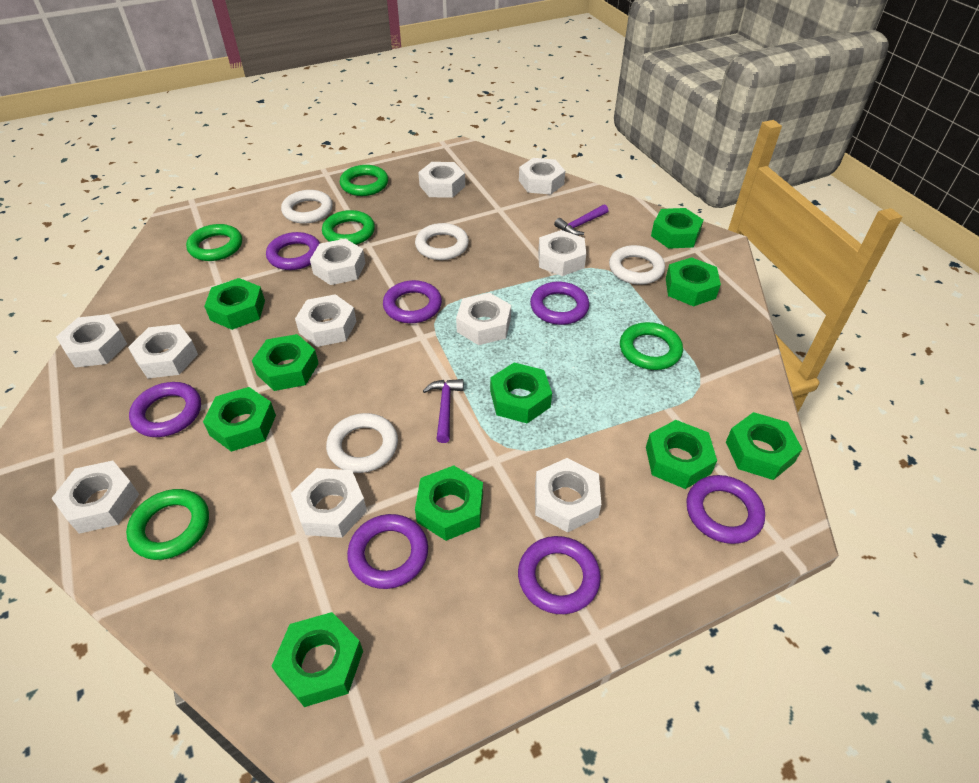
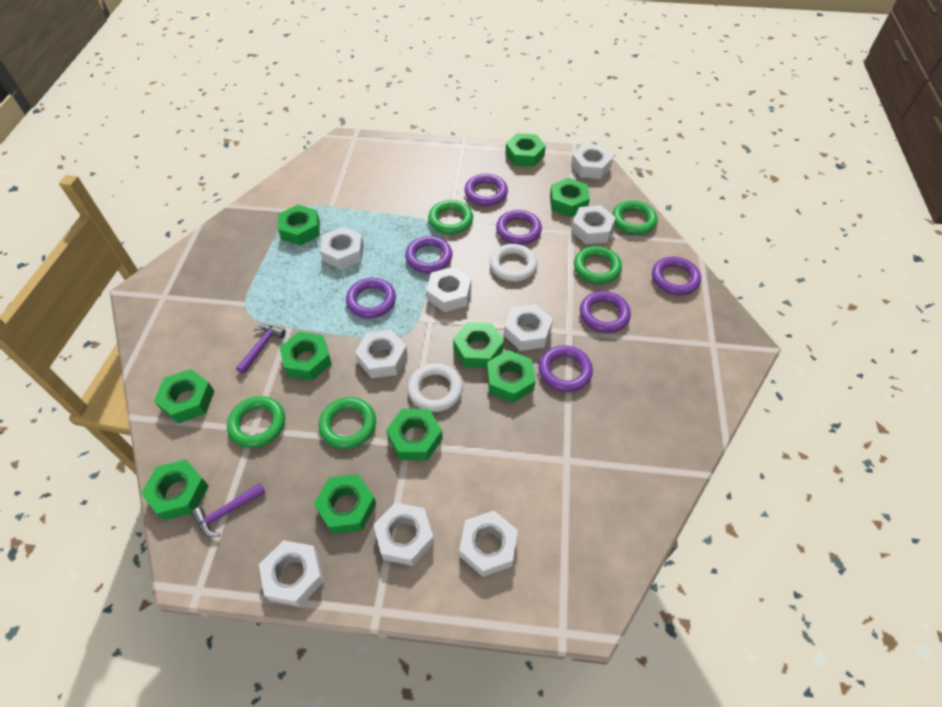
white nut: [51,461,139,534] [56,314,127,368] [128,324,198,379] [291,468,367,538] [295,294,356,347] [310,239,365,285] [418,162,465,198] [456,293,511,345] [519,158,565,195] [535,458,601,533] [538,230,586,276] = 11 -> [259,540,324,607] [320,227,364,270] [355,330,408,378] [373,502,434,566] [426,267,471,312] [459,511,518,577] [504,304,553,351] [571,144,613,179] [571,205,616,244] = 9
white ring: [281,190,333,224] [326,413,398,473] [415,223,469,260] [609,245,665,285] = 4 -> [408,363,463,412] [490,244,537,282] = 2

